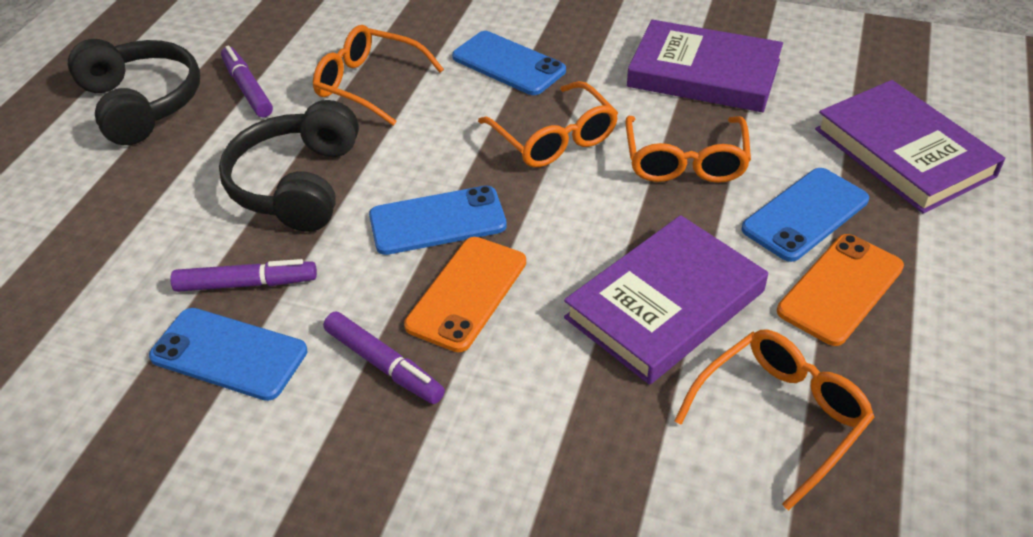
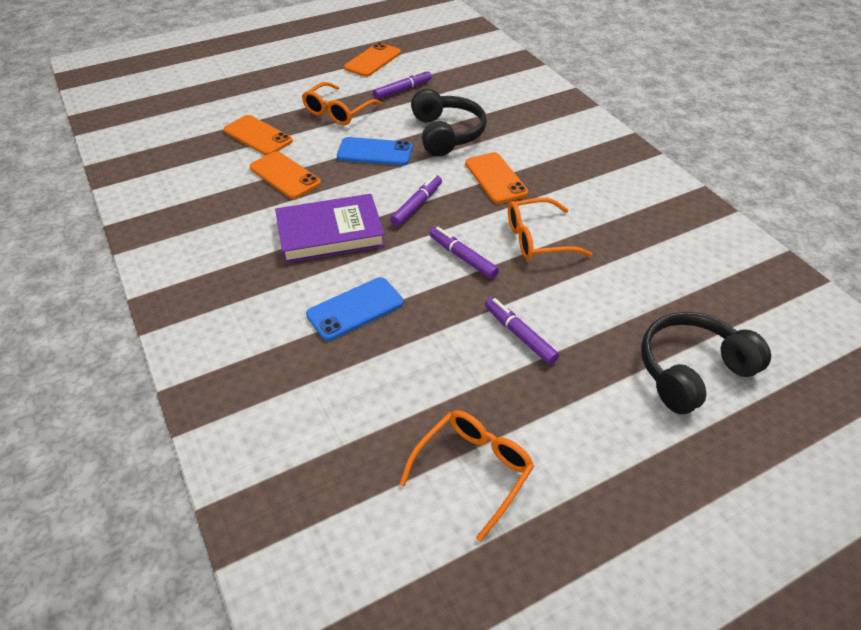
blue phone: [149,308,307,401] [369,186,507,255] [452,31,566,95] [741,168,869,262] = 4 -> [306,277,403,341] [337,137,412,165] = 2
orange glasses: [313,25,444,126] [478,81,618,167] [625,116,751,183] [674,330,874,511] = 4 -> [302,82,382,125] [400,410,534,542] [508,198,592,260] = 3
orange phone: [404,237,526,352] [777,234,904,346] = 2 -> [224,115,293,155] [250,151,321,199] [344,42,401,77] [465,152,528,204] = 4
purple book: [564,215,768,385] [627,20,783,112] [815,80,1005,214] = 3 -> [275,194,385,263] = 1
purple marker: [170,259,317,292] [221,46,273,118] [323,312,445,404] = 3 -> [373,70,432,100] [390,175,442,226] [429,227,499,279] [485,297,559,365] = 4

